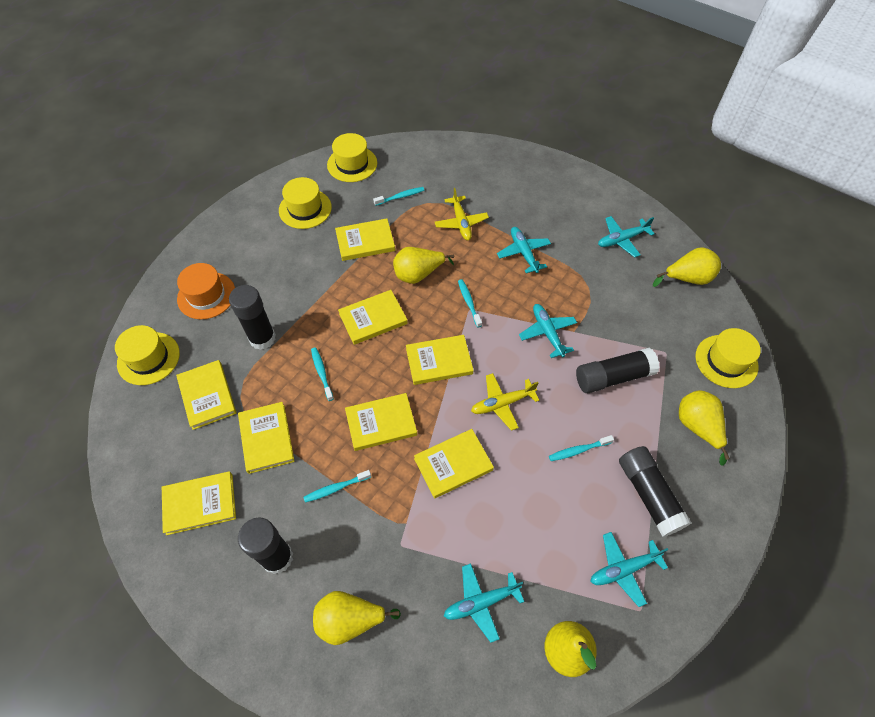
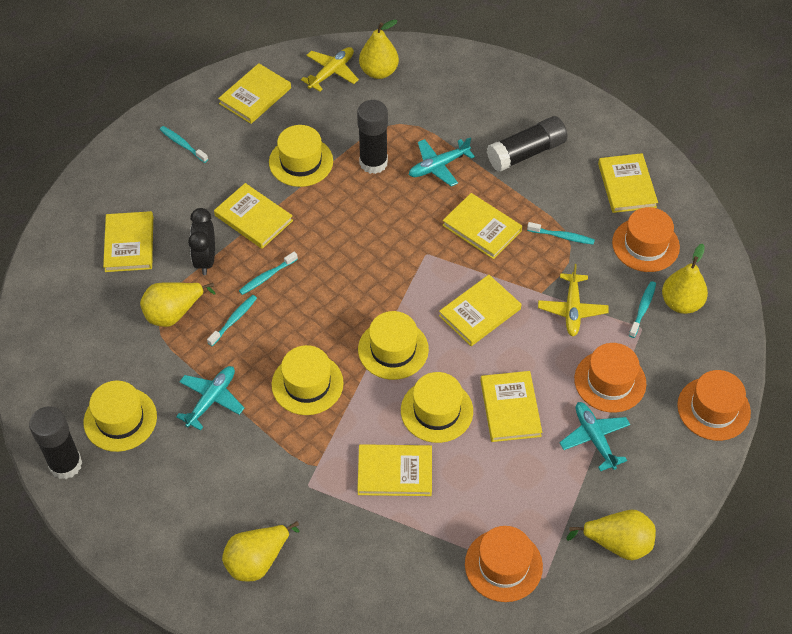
black clock: none = 0 -> [188,208,215,275] = 1
black glue stick: [229,285,276,350] [238,517,293,574] [576,348,660,393] [619,446,691,537] = 4 -> [29,406,82,479] [357,100,388,174] [487,116,568,172] = 3
orange hat: [177,263,235,320] = 1 -> [465,526,543,602] [574,343,646,413] [612,207,680,272] [677,370,751,441] = 4
turquoise plane: [444,563,525,643] [497,227,551,273] [519,304,577,358] [590,532,668,607] [598,216,654,258] = 5 -> [176,366,244,431] [409,137,475,186] [559,402,630,471] = 3
yellow hat: [115,325,180,385] [279,177,332,229] [327,133,377,182] [695,328,761,388] = 4 -> [84,381,157,452] [269,125,333,187] [272,345,344,415] [358,311,429,380] [401,372,473,443] = 5

